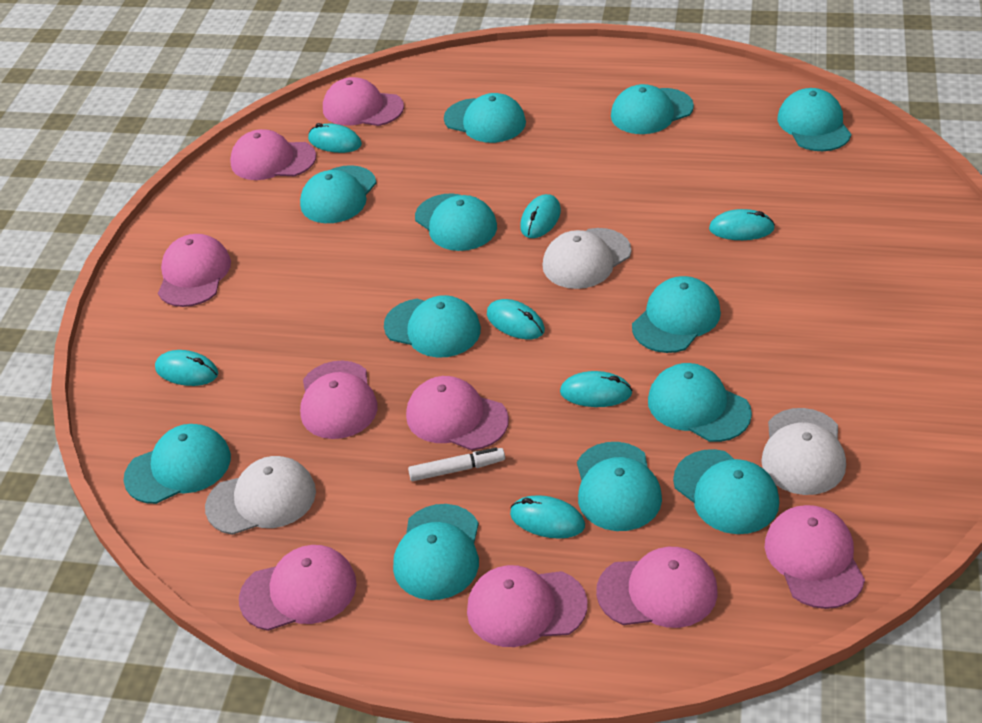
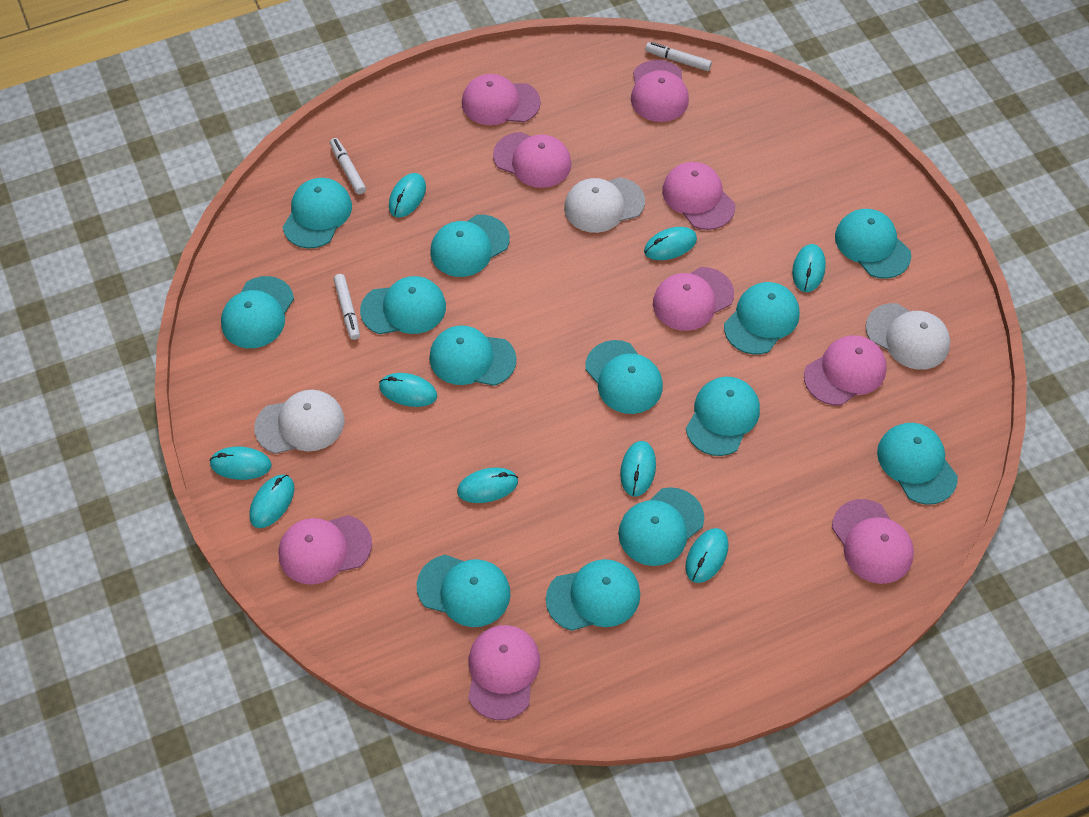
turquoise cap: [123,424,231,504] [300,165,376,223] [384,295,481,358] [393,504,479,600] [415,193,497,251] [444,93,526,143] [577,442,662,531] [611,84,694,134] [632,276,721,353] [648,363,752,442] [673,449,779,534] [777,88,851,151] = 12 -> [221,276,294,348] [283,178,352,248] [360,276,446,334] [417,555,510,627] [429,325,516,386] [430,215,510,277] [546,559,640,631] [585,340,663,414] [618,487,704,566] [686,377,760,456] [724,282,800,354] [835,209,911,279] [877,423,958,505] = 13
turquoise mouse: [155,350,218,386] [308,123,362,153] [487,299,545,339] [510,495,585,539] [520,194,561,238] [560,371,633,407] [709,209,775,240] = 7 -> [209,447,272,480] [249,475,294,528] [379,373,437,407] [389,173,426,217] [457,468,518,503] [620,441,656,497] [644,227,697,260] [685,528,729,583] [792,244,826,292] = 9
white marker: [408,447,505,481] = 1 -> [330,138,366,195] [334,274,360,340] [645,42,712,71] = 3

